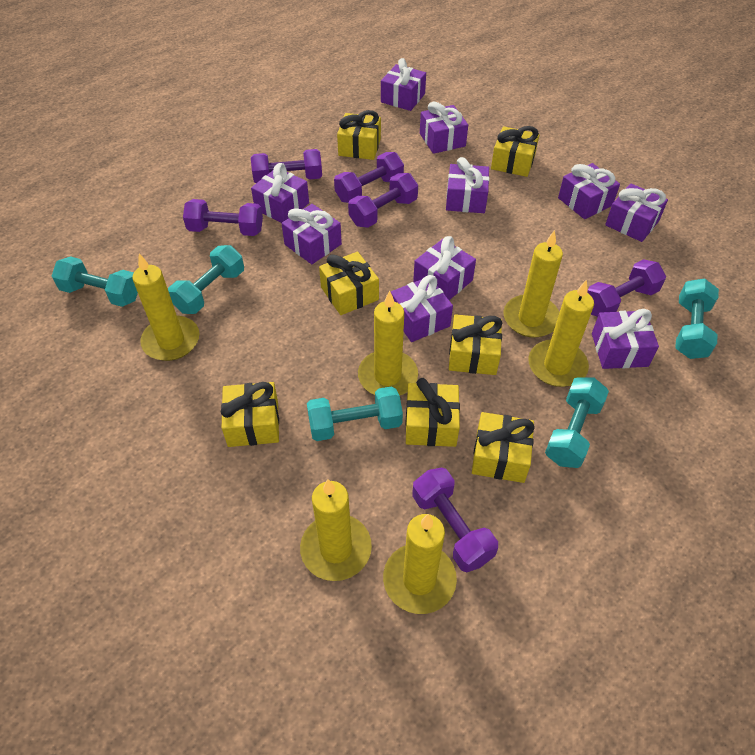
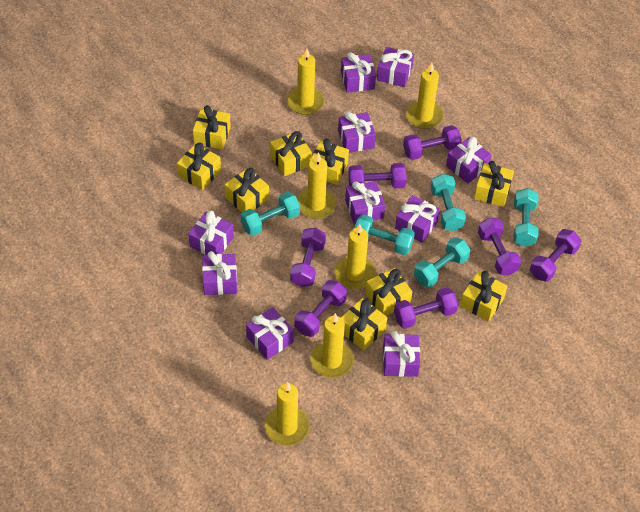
purple dumbbell: [183,199,263,236] [251,149,322,183] [334,152,404,203] [348,173,418,228] [412,468,498,572] [587,259,666,317] = 6 -> [290,228,326,287] [294,280,347,337] [348,163,407,188] [394,287,458,329] [403,125,462,160] [478,217,521,275] [530,229,581,282] = 7
yellow gift: [221,382,279,447] [319,252,379,315] [337,110,381,160] [405,378,460,447] [449,314,502,375] [472,412,535,483] [491,126,540,177] = 7 -> [177,142,221,190] [193,105,231,149] [225,168,269,212] [270,131,312,176] [309,138,349,185] [341,298,387,350] [365,268,412,316] [460,271,507,321] [474,161,514,207] = 9

